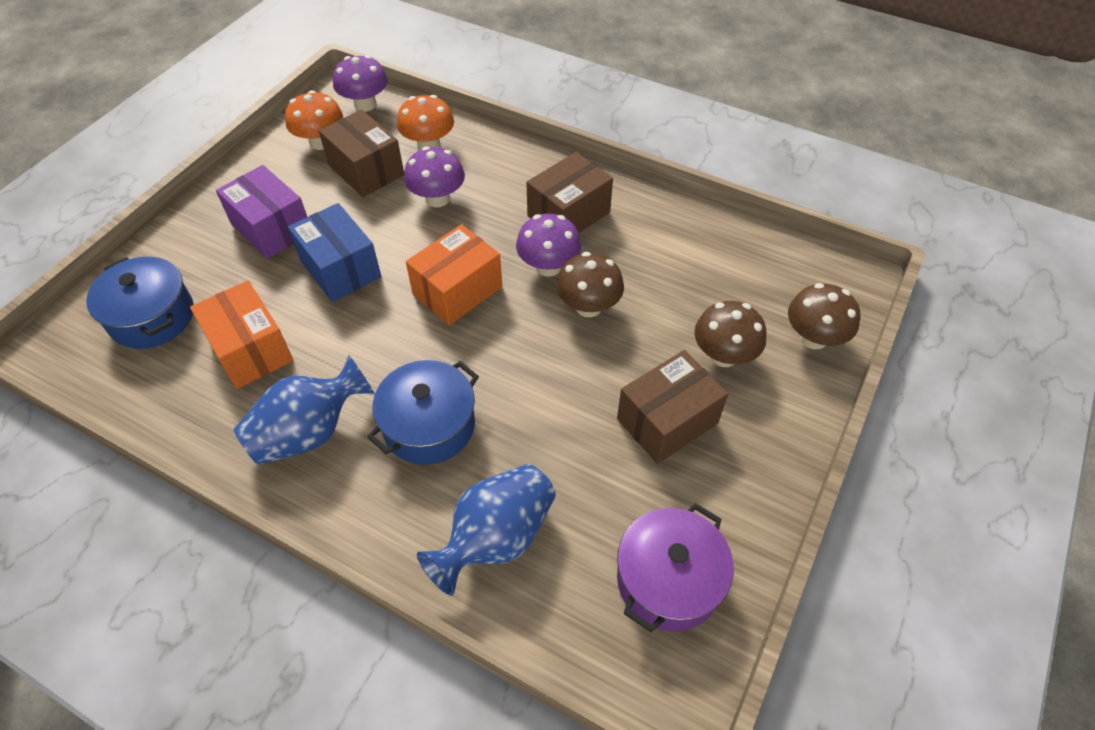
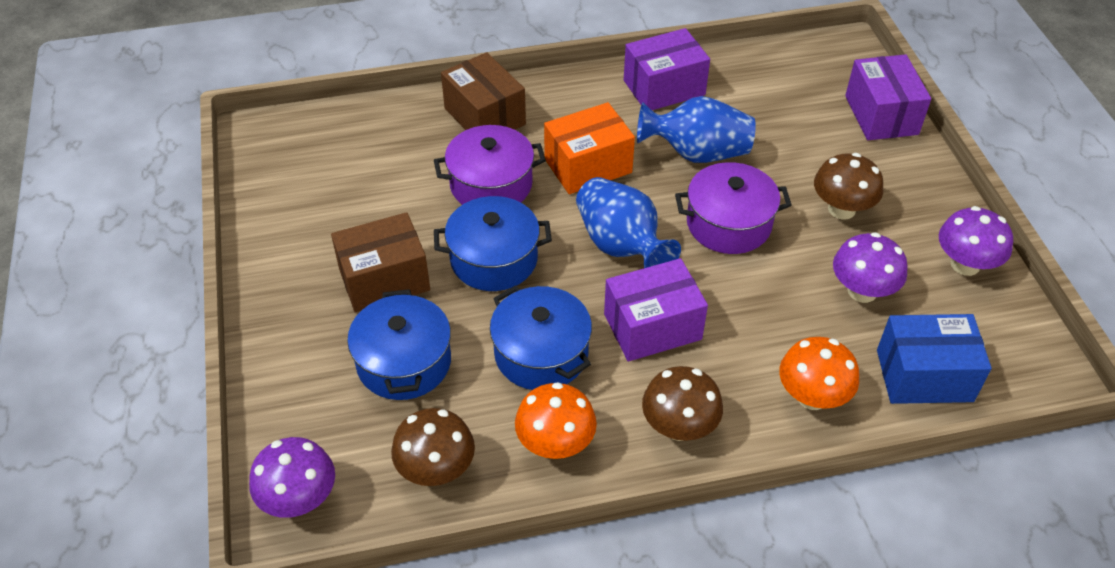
blue pot: [86,257,194,349] [367,360,479,465] = 2 -> [347,289,451,400] [434,196,552,291] [490,286,592,390] = 3
brown box: [319,109,404,197] [526,152,613,233] [617,350,728,464] = 3 -> [331,212,430,313] [441,52,526,130] = 2
orange box: [190,280,293,389] [406,224,502,325] = 2 -> [544,102,635,194] = 1
purple box: [216,165,307,259] = 1 -> [604,258,708,362] [624,28,710,110] [845,54,931,140] = 3
purple pot: [617,503,734,632] = 1 -> [434,125,546,205] [675,162,792,254] = 2

